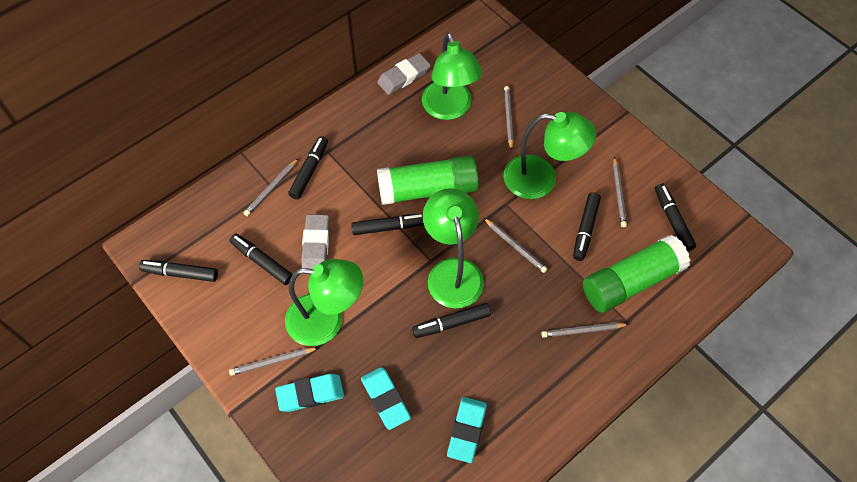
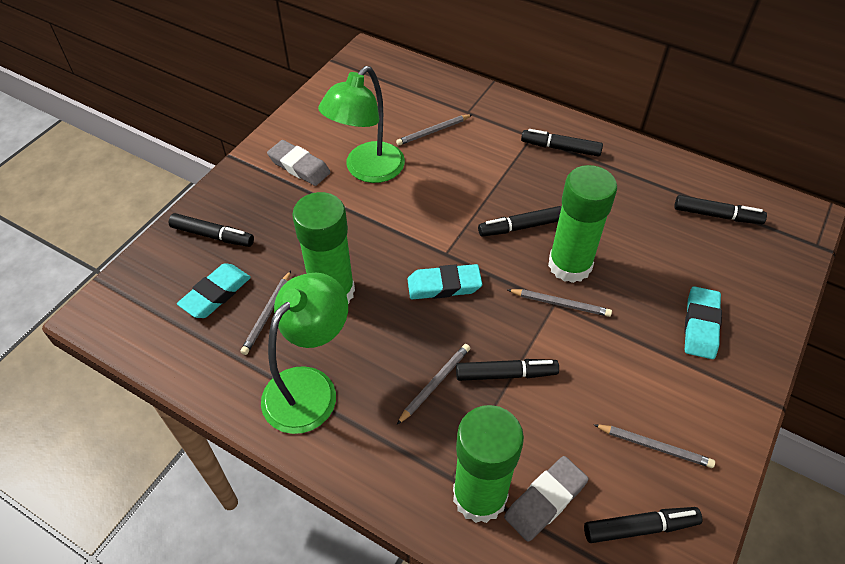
black marker: [139,260,218,282] [229,234,293,285] [288,136,328,200] [351,214,424,235] [412,303,491,338] [573,192,601,261] [655,183,696,251] = 7 -> [169,213,254,247] [456,359,559,381] [478,206,561,237] [521,129,603,157] [584,507,702,543] [674,195,767,224] = 6
green glue stick: [377,155,479,205] [583,235,690,313] = 2 -> [292,192,355,304] [453,405,524,523] [548,165,617,283] = 3
green lamp: [285,259,363,346] [422,32,482,120] [423,188,484,308] [504,112,596,199] = 4 -> [261,273,348,434] [318,66,405,183] = 2
grey pencil: [229,347,319,376] [244,158,299,216] [484,218,547,273] [504,86,514,151] [541,322,629,338] [613,156,627,227] = 6 -> [241,271,291,355] [396,114,472,146] [397,344,470,425] [508,289,612,317] [593,424,715,468] = 5

